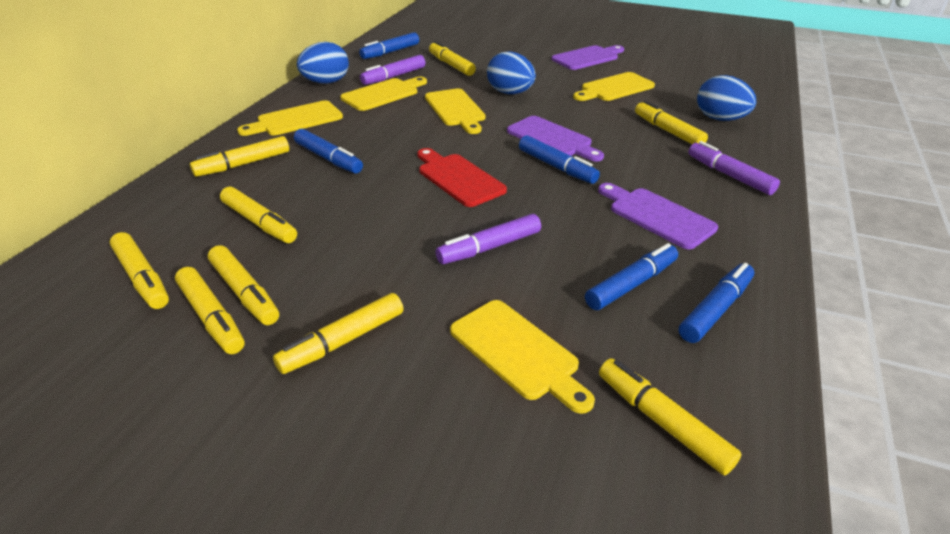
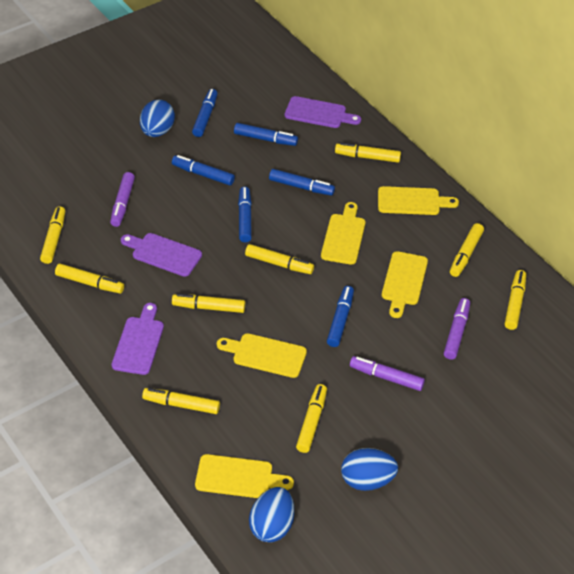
blue marker: [294,129,363,174] [359,32,419,59] [519,135,600,184] [585,243,678,310] [679,263,754,343] = 5 -> [172,155,235,185] [192,89,218,137] [234,123,298,146] [238,187,252,242] [269,169,335,196] [327,286,354,347] = 6
red cutting board: [417,148,507,207] = 1 -> none = 0

